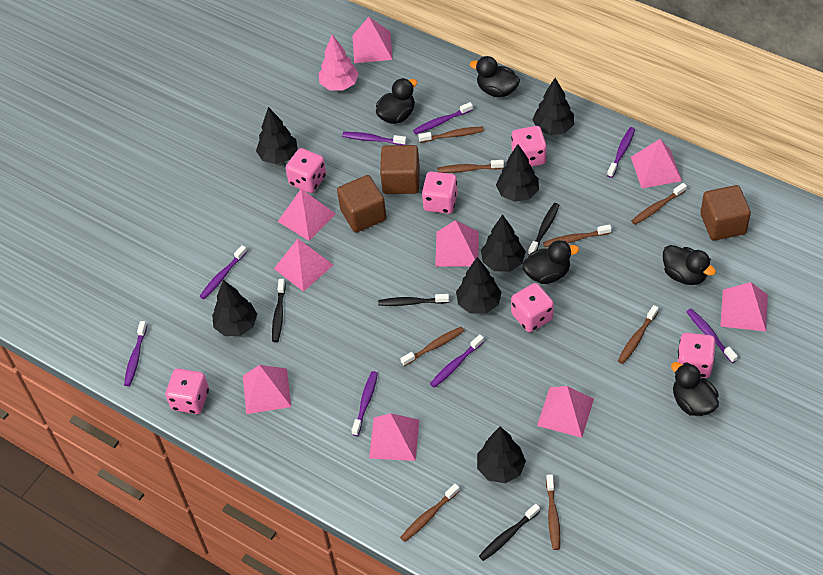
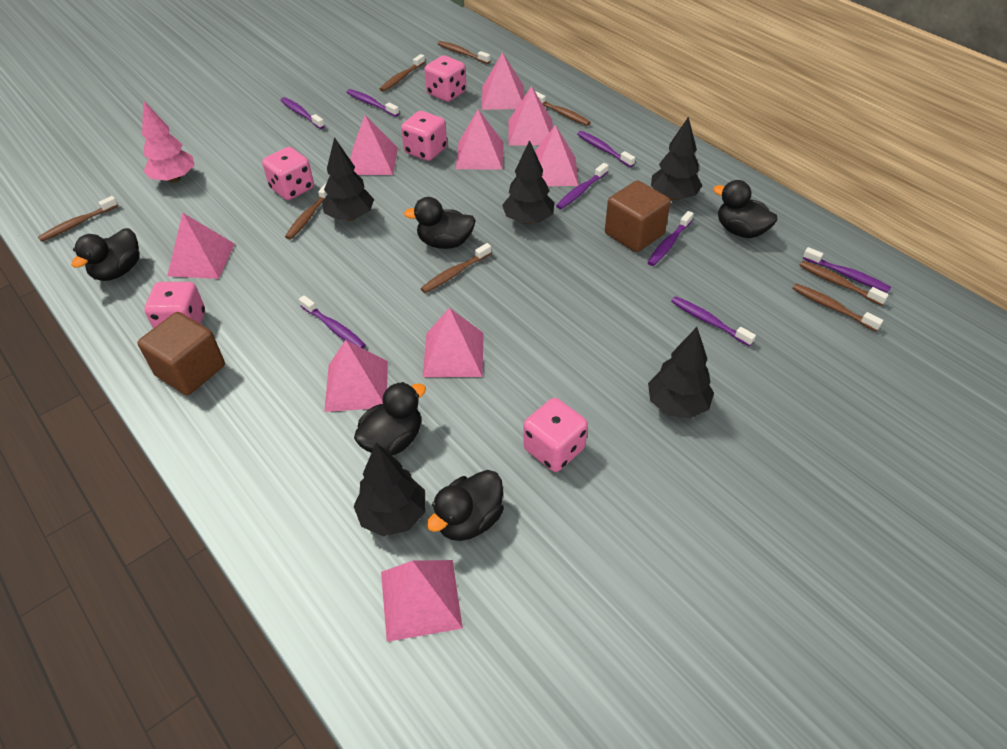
black toothbrush: [272,279,286,342] [378,294,449,306] [479,504,540,561] [528,203,559,255] = 4 -> none = 0
black tree: [212,280,257,336] [256,107,298,164] [456,257,502,314] [477,427,526,483] [481,214,526,272] [496,144,539,202] [532,78,574,135] = 7 -> [322,137,374,221] [353,443,425,537] [502,140,555,224] [648,327,714,419] [651,117,702,201] = 5
brown cube: [337,175,386,233] [380,145,420,194] [700,185,751,241] = 3 -> [137,312,225,395] [605,180,671,252] = 2
pink dice: [165,368,209,414] [286,148,326,193] [422,172,458,214] [511,126,547,167] [511,283,554,332] [677,333,715,378] = 6 -> [144,282,205,328] [262,147,314,200] [401,111,447,161] [424,55,466,102] [523,398,588,472] = 5

